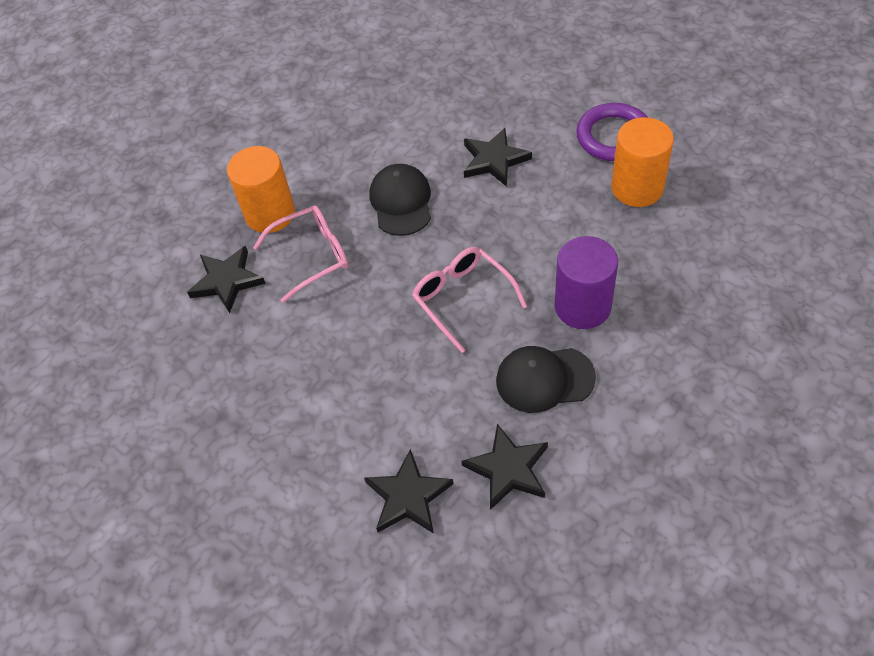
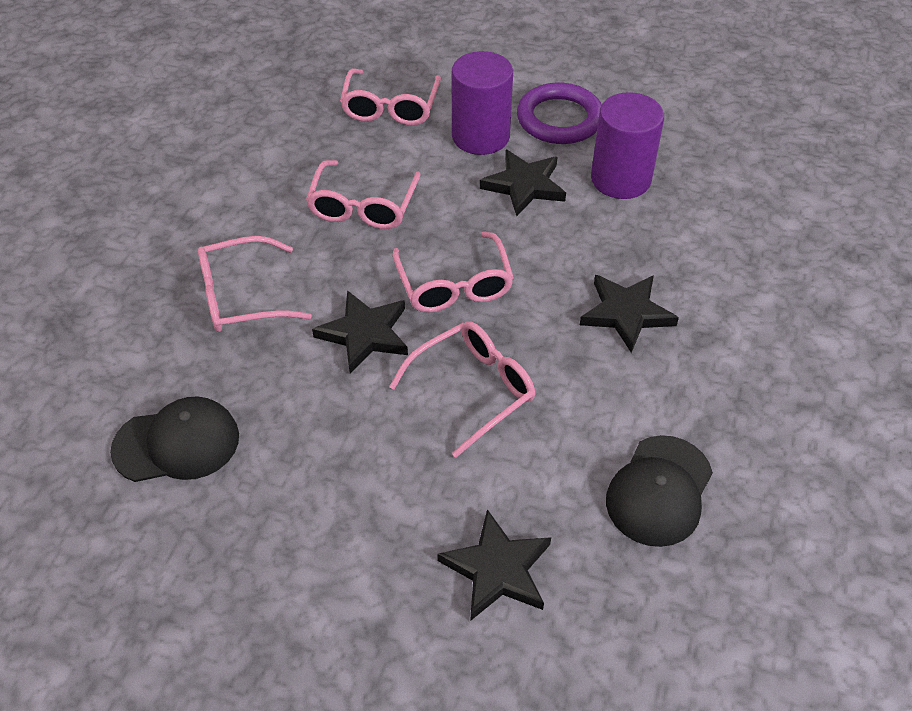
orange cylinder: [227,146,295,233] [611,117,674,207] = 2 -> none = 0
pink glasses: [253,205,348,303] [412,247,527,353] = 2 -> [198,236,312,332] [306,160,421,229] [340,69,441,126] [389,321,535,458] [392,232,514,313] = 5
purple cylinder: [555,236,618,329] = 1 -> [452,51,513,155] [591,92,664,199] = 2

